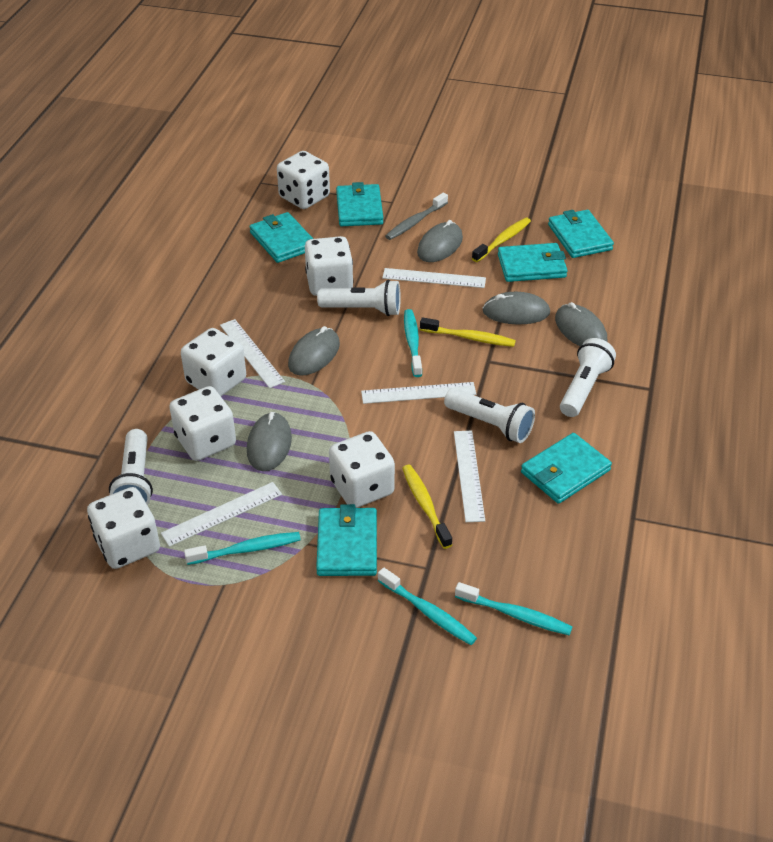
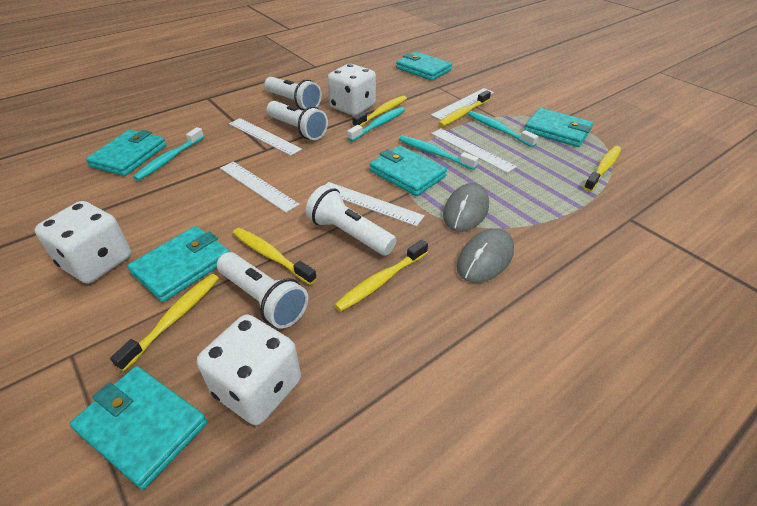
grey mouse: [247,412,292,471] [288,326,340,376] [417,220,463,262] [483,292,550,324] [555,302,607,346] = 5 -> [443,183,489,232] [457,228,514,283] = 2
grey toothbrush: [385,193,448,240] = 1 -> none = 0
white dice: [87,487,160,569] [169,386,236,461] [181,328,246,396] [277,151,330,209] [305,236,354,296] [329,431,395,508] = 6 -> [35,201,131,284] [197,314,301,425] [328,64,376,116] = 3
yellow toothbrush: [402,465,452,549] [420,317,516,347] [472,218,531,262] = 3 -> [110,274,219,371] [233,228,317,285] [334,240,428,312] [352,96,407,127] [438,90,491,127] [584,146,621,192] = 6

